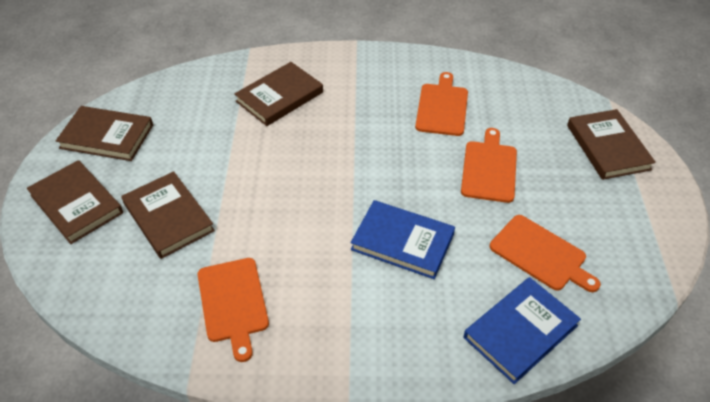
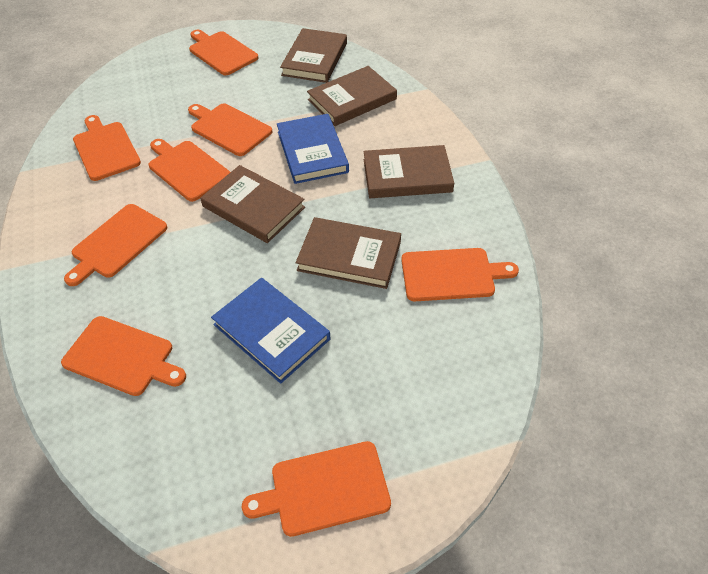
orange cutting board: [198,258,269,362] [415,72,468,136] [461,128,517,203] [490,215,601,292] = 4 -> [61,316,186,396] [64,204,167,286] [73,115,141,181] [149,139,230,202] [188,104,273,156] [189,30,258,75] [242,441,391,537] [401,248,519,301] = 8

